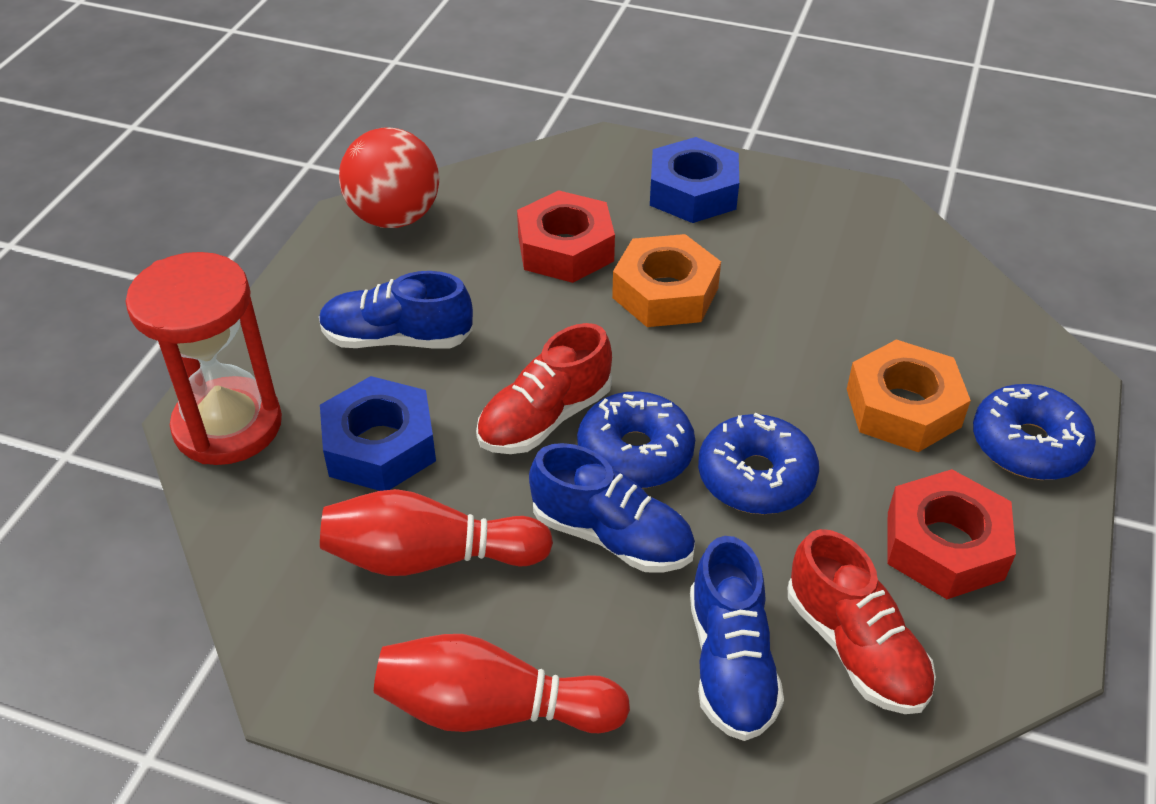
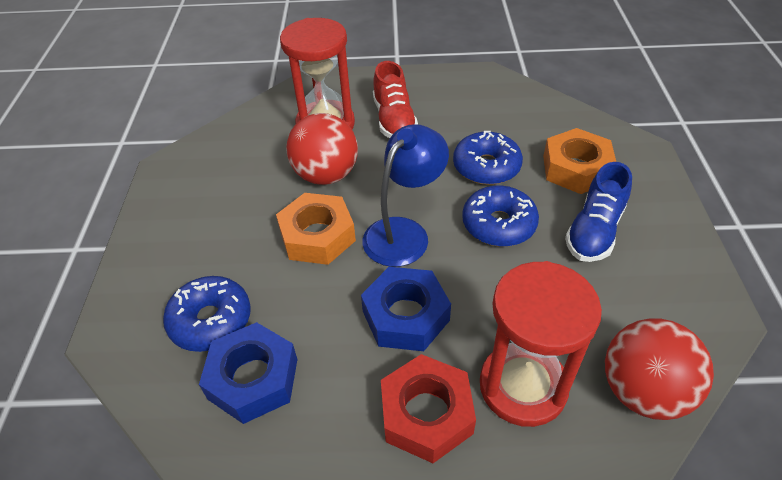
blue lamp: none = 0 -> [362,124,449,267] = 1
blue shoe: [319,271,473,349] [529,443,695,573] [690,536,784,741] = 3 -> [565,162,632,262] = 1
red ball: [339,127,439,228] = 1 -> [286,113,358,185] [605,318,714,420] = 2
red bowling pin: [320,489,553,576] [374,634,630,733] = 2 -> none = 0
red hourglass: [125,252,282,465] = 1 -> [280,18,355,129] [480,261,602,427] = 2
red nut: [517,190,615,283] [888,469,1016,599] = 2 -> [381,354,476,463] = 1
red shoe: [476,323,612,454] [788,529,936,714] = 2 -> [373,61,418,138] = 1

